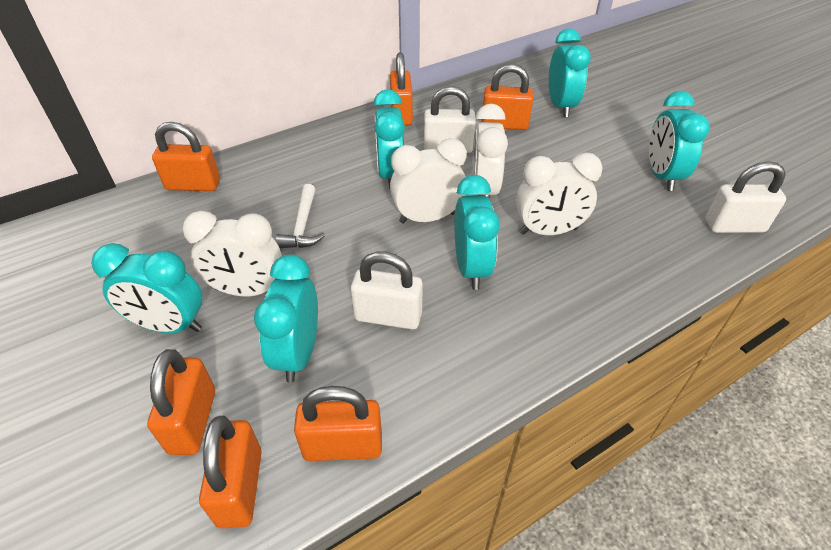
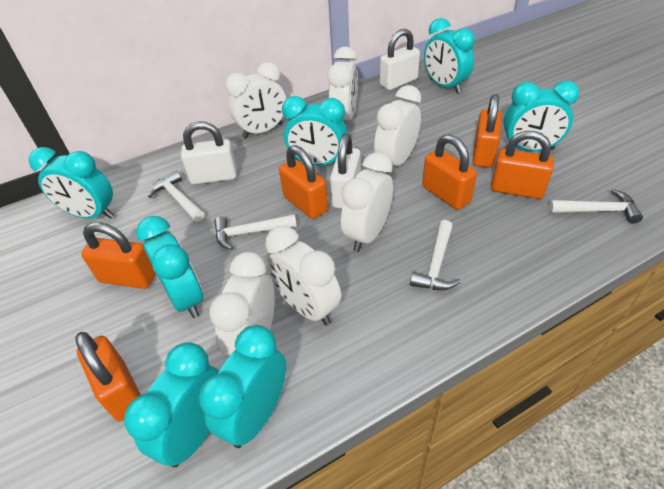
turquoise clock: [91,243,202,333] [254,254,318,383] [373,89,405,189] [455,175,500,290] [549,28,591,117] [649,91,710,191] = 6 -> [29,147,114,219] [124,342,219,467] [136,216,203,318] [199,325,286,448] [282,96,347,166] [424,18,475,93] [504,80,580,152] = 7
white clock: [182,211,282,296] [390,138,467,224] [472,104,508,198] [516,153,603,235] = 4 -> [209,252,275,357] [225,62,286,139] [265,226,341,326] [327,46,358,123] [341,152,393,252] [374,85,421,174] = 6
white hammer: [275,184,325,248] = 1 -> [148,171,205,222] [214,214,297,250] [410,220,461,290] [549,189,643,224] = 4

